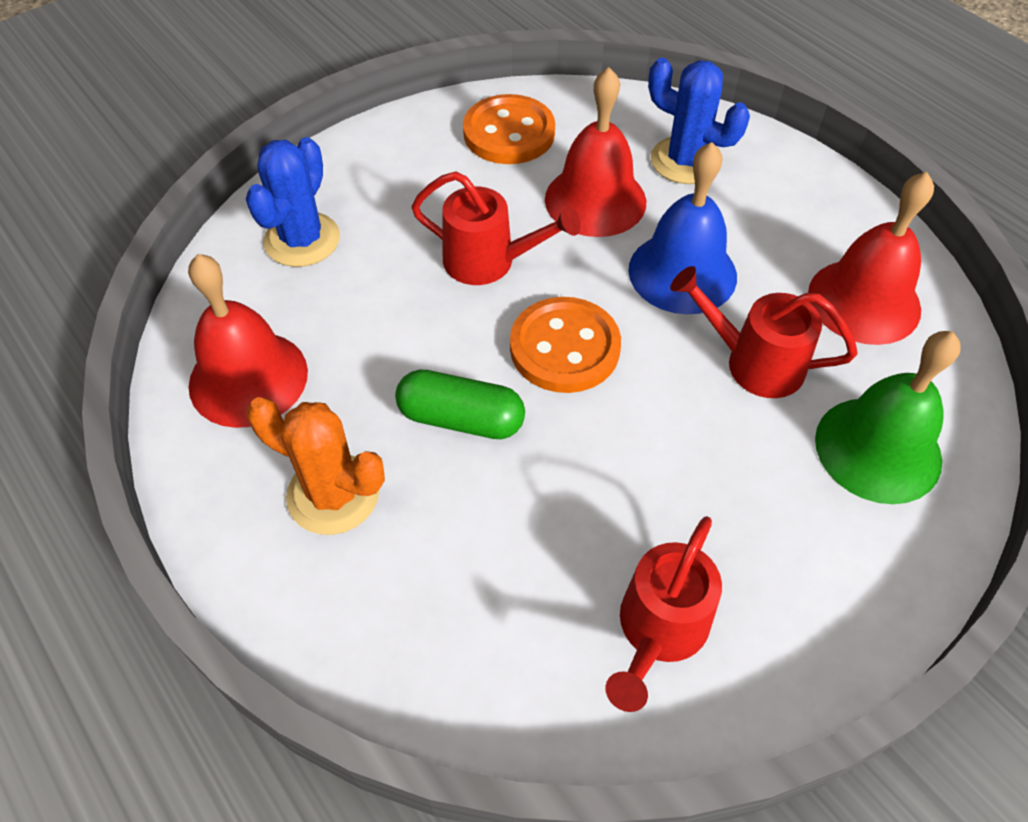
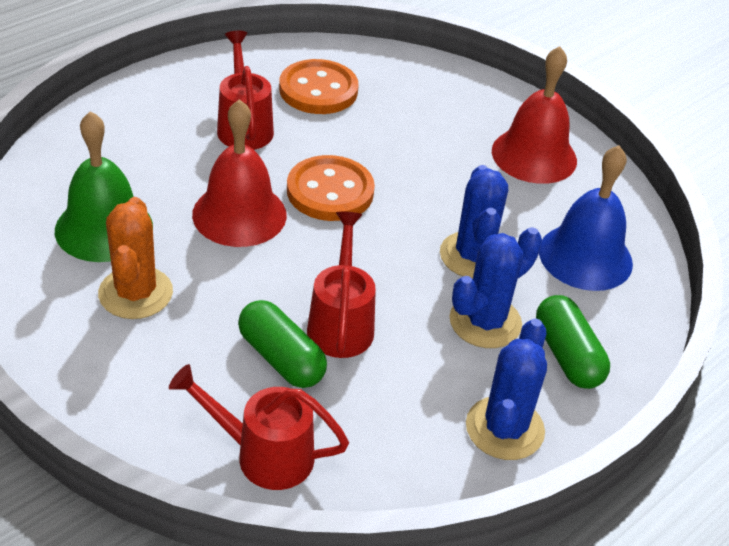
blue cactus: [246,137,340,267] [648,58,750,184] = 2 -> [440,165,508,279] [449,227,542,348] [466,319,547,460] = 3
green capsule: [395,369,525,439] = 1 -> [238,300,327,388] [536,295,610,389] = 2
red bell: [188,254,308,428] [545,67,646,237] [808,172,934,345] = 3 -> [192,99,287,247] [492,46,577,184] = 2

